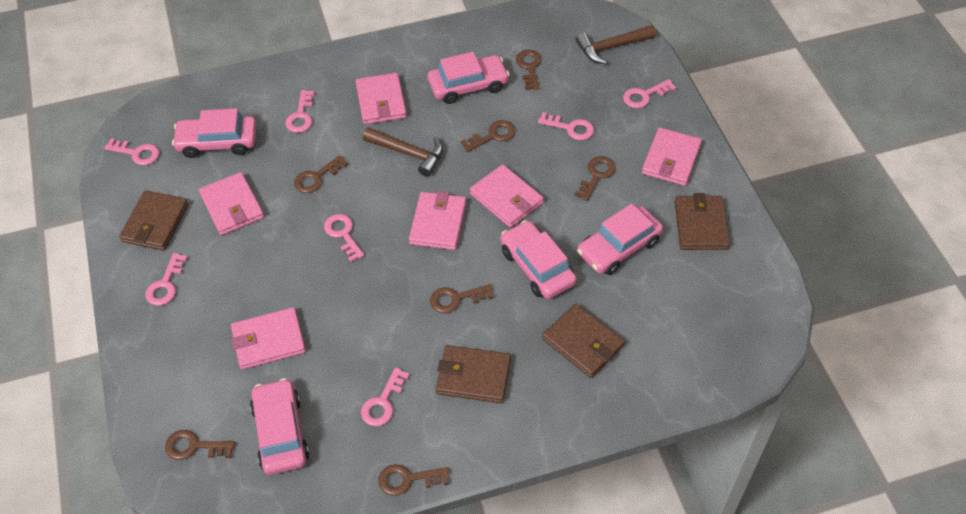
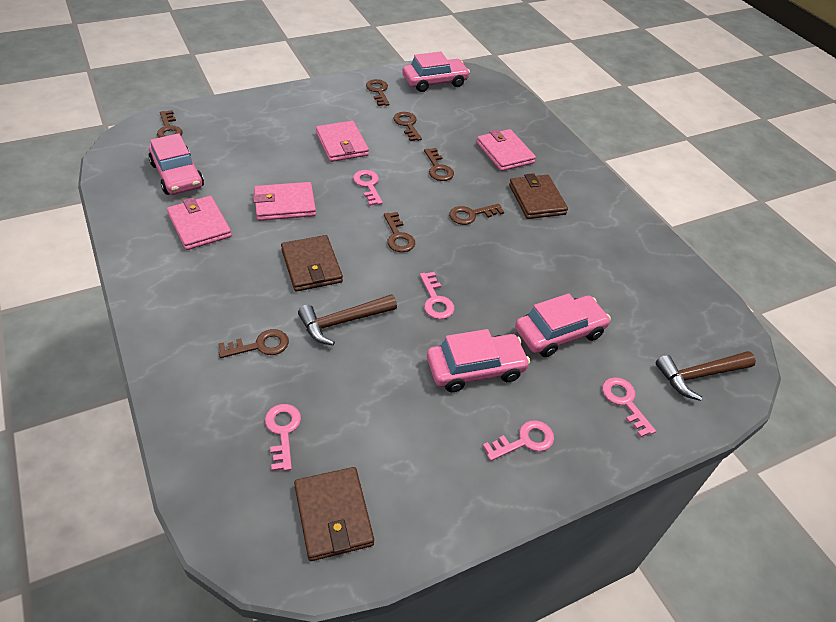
brown wallet: [119,190,188,251] [436,345,511,403] [542,304,625,378] [675,193,730,250] = 4 -> [281,235,343,292] [294,467,374,561] [509,173,568,219] = 3
pink car: [172,108,256,158] [250,378,310,475] [427,52,509,104] [501,220,577,299] [577,204,663,275] = 5 -> [148,133,204,195] [402,52,470,92] [427,329,530,392] [515,293,611,357] = 4
pink key: [104,138,159,165] [146,253,188,306] [285,90,315,133] [324,214,364,262] [361,368,410,426] [538,112,594,140] [623,79,676,108] = 7 -> [265,404,301,471] [353,170,383,206] [420,272,455,319] [483,420,554,461] [602,377,656,437] = 5
pink wallet: [199,172,264,235] [231,307,306,370] [356,73,407,124] [409,191,466,250] [470,164,544,228] [642,127,702,186] = 6 -> [167,196,232,250] [253,182,316,221] [316,121,369,162] [477,129,536,171] = 4

